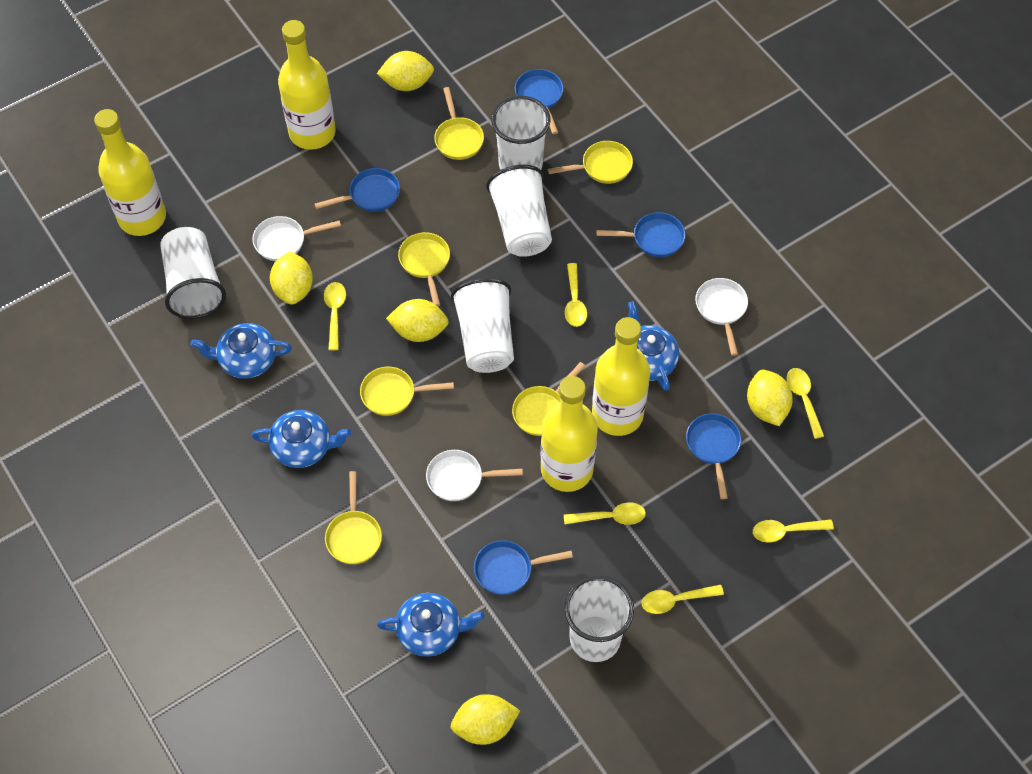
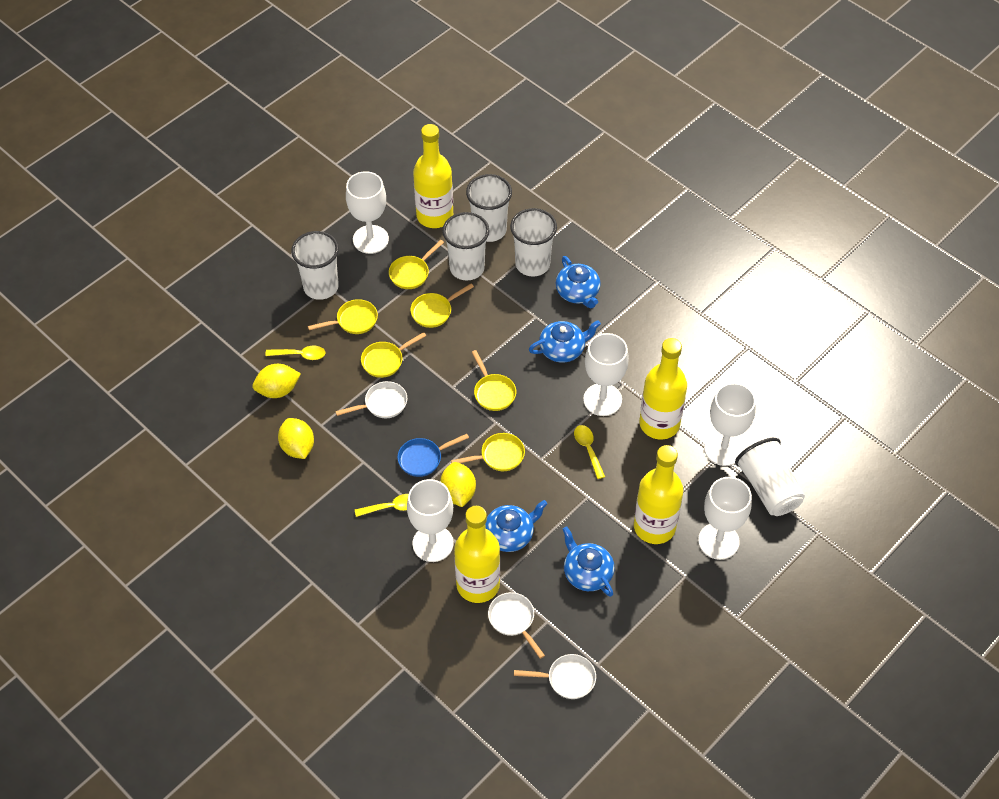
blue pan: [314,168,400,212] [474,540,573,595] [515,69,563,134] [596,212,685,257] [686,413,741,499] = 5 -> [397,434,469,477] = 1
white goblet: none = 0 -> [346,171,389,254] [407,479,454,562] [583,333,629,416] [698,477,752,560] [704,383,756,466] = 5
yellow lemon: [270,251,313,305] [377,51,434,91] [386,299,449,342] [451,694,520,745] [747,370,793,426] = 5 -> [253,364,301,398] [278,418,314,459] [440,462,476,507] = 3
yellow spoon: [324,282,346,350] [564,502,646,525] [565,263,587,327] [642,585,724,614] [753,519,834,542] [787,368,824,439] = 6 -> [265,346,325,360] [355,494,409,517] [574,425,605,479] = 3

